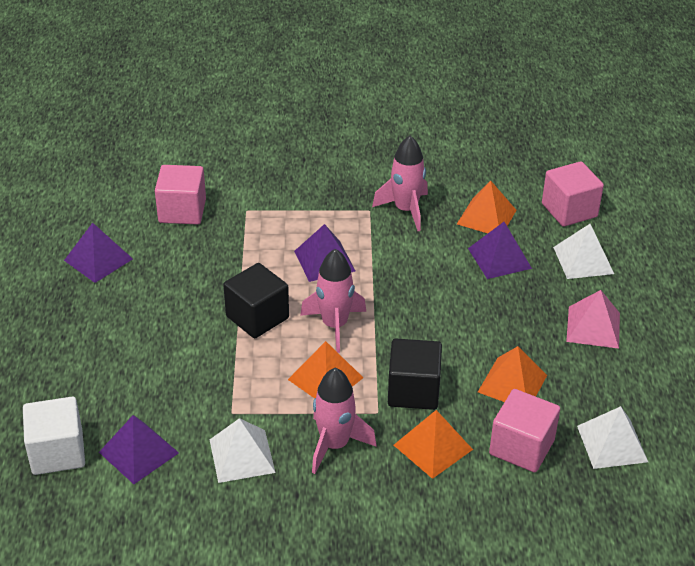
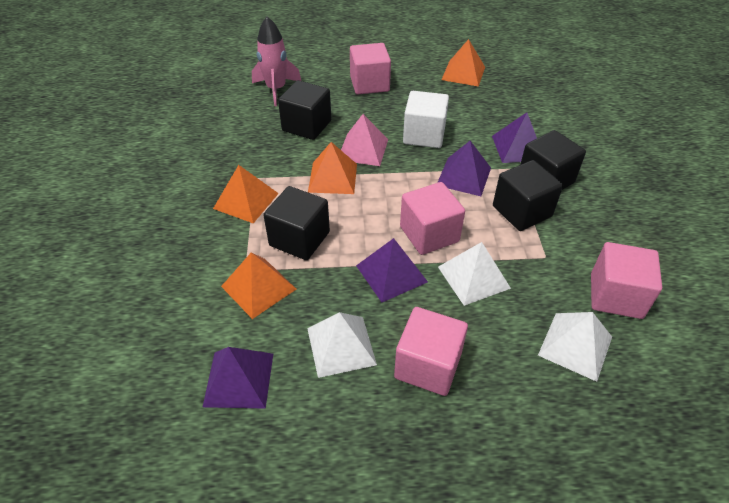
black cube: [223,263,289,338] [388,339,442,410] = 2 -> [263,186,330,260] [278,80,331,140] [493,160,563,231] [520,130,586,190] = 4
pink cube: [155,165,206,224] [489,389,560,472] [542,161,604,227] = 3 -> [350,43,391,95] [394,307,468,396] [400,182,465,255] [591,242,662,319] = 4
pink rocket: [300,249,366,353] [312,368,376,474] [372,135,428,231] = 3 -> [252,17,301,106] = 1

